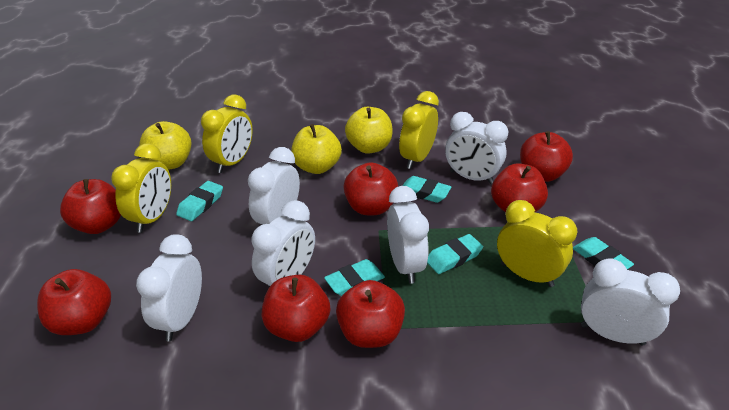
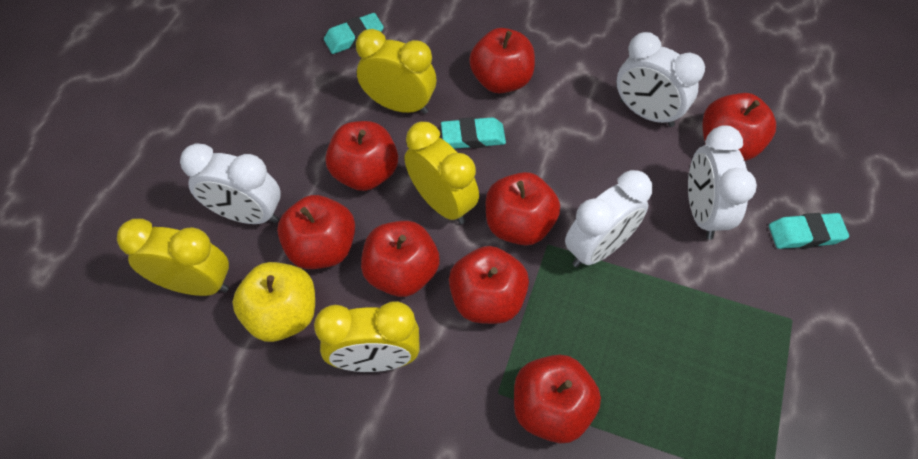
red apple: [37,269,111,335] [60,179,121,234] [261,275,330,342] [336,280,405,348] [343,162,398,215] [491,163,548,212] [520,131,573,182] = 7 -> [277,195,355,269] [325,121,398,191] [361,221,440,297] [449,246,529,324] [469,28,535,93] [486,172,560,245] [514,355,601,443] [702,93,776,161] = 8
turquoise eraser: [176,181,223,221] [324,259,385,296] [402,176,451,203] [427,234,483,274] [573,237,634,269] = 5 -> [324,13,384,54] [441,117,506,149] [769,213,849,249] = 3
white clock: [136,234,202,341] [248,147,300,225] [252,200,315,286] [387,186,429,284] [445,112,508,184] [581,259,680,345] = 6 -> [180,144,281,224] [565,170,652,267] [616,32,705,127] [688,125,757,240] = 4
yellow apple: [139,121,192,170] [291,124,342,174] [345,107,393,154] = 3 -> [232,262,315,342] = 1

